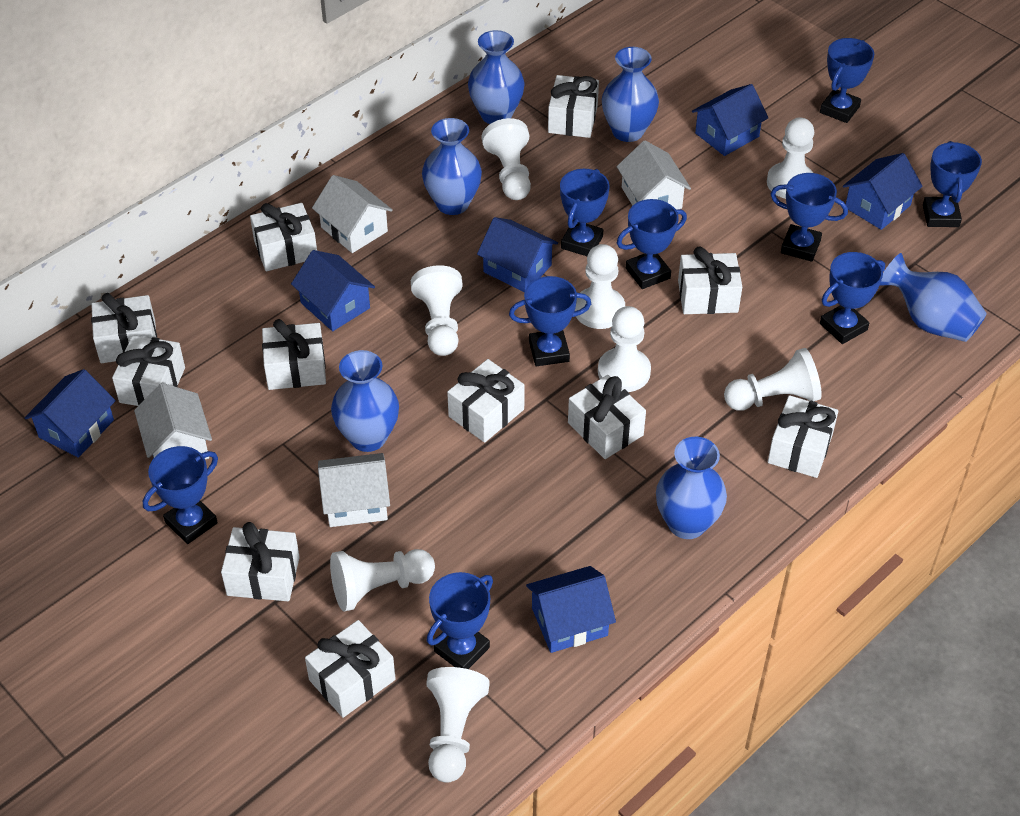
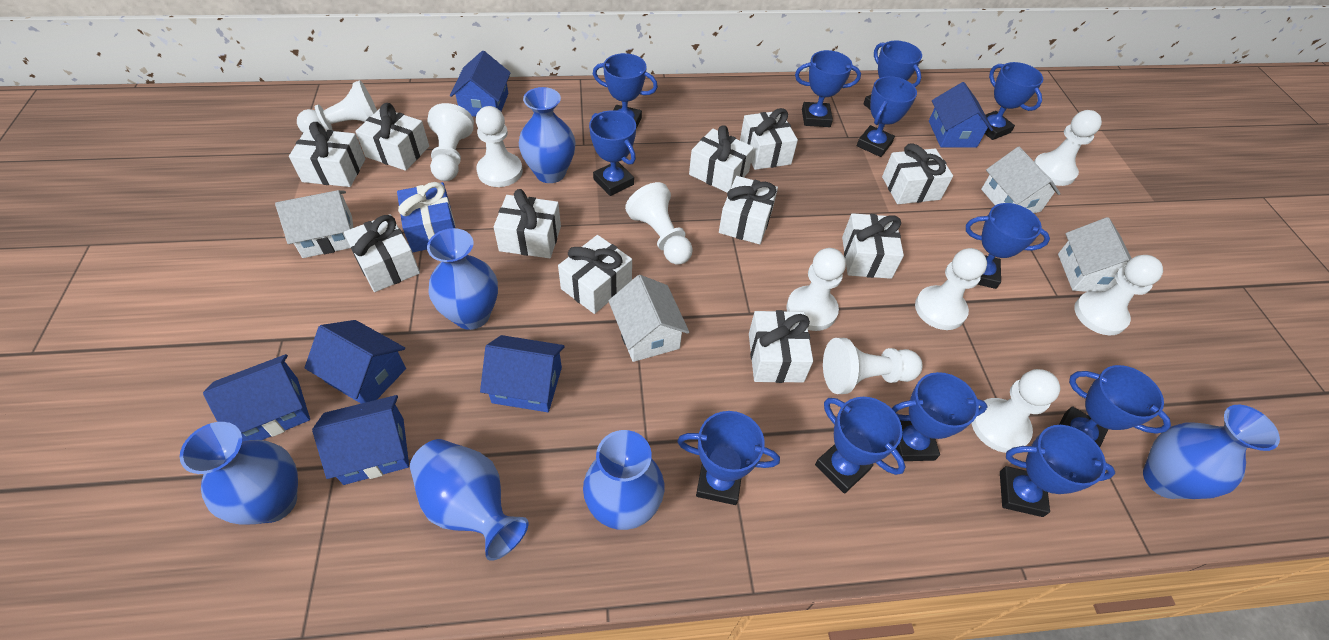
blue gift: none = 0 -> [397,182,455,252] = 1
blue trophy: [143,446,218,544] [427,572,493,669] [509,276,591,366] [560,169,610,256] [617,199,687,289] [771,173,848,262] [820,38,874,123] [820,252,885,344] [923,141,982,227] = 9 -> [589,110,636,196] [593,53,658,128] [677,411,780,505] [795,50,861,127] [815,397,905,494] [857,76,917,157] [863,40,922,109] [891,372,988,461] [966,203,1050,289] [985,62,1043,140] [1000,425,1115,517] [1059,365,1171,447] = 12
white pawn: [330,549,435,611] [411,265,463,356] [426,667,490,783] [482,118,531,200] [575,244,625,329] [598,306,651,392] [724,348,822,411] [767,117,814,199] = 8 -> [297,80,377,133] [427,103,474,181] [476,106,523,187] [625,182,693,265] [786,248,846,331] [823,338,923,394] [915,248,987,330] [971,369,1061,453] [1034,110,1102,186] [1074,255,1163,335] = 10

